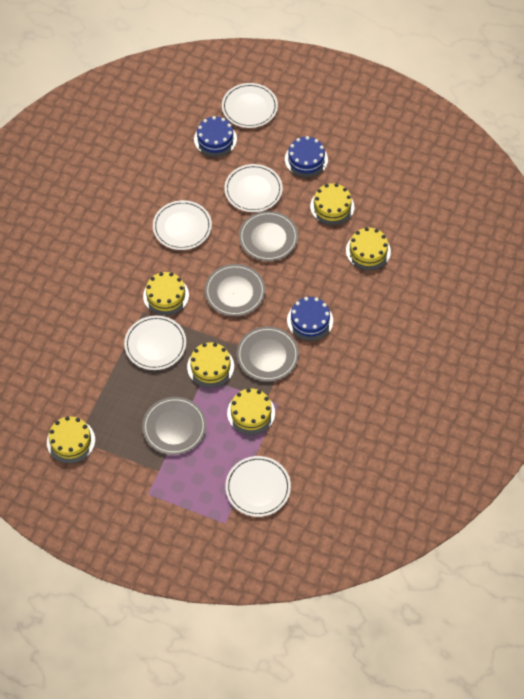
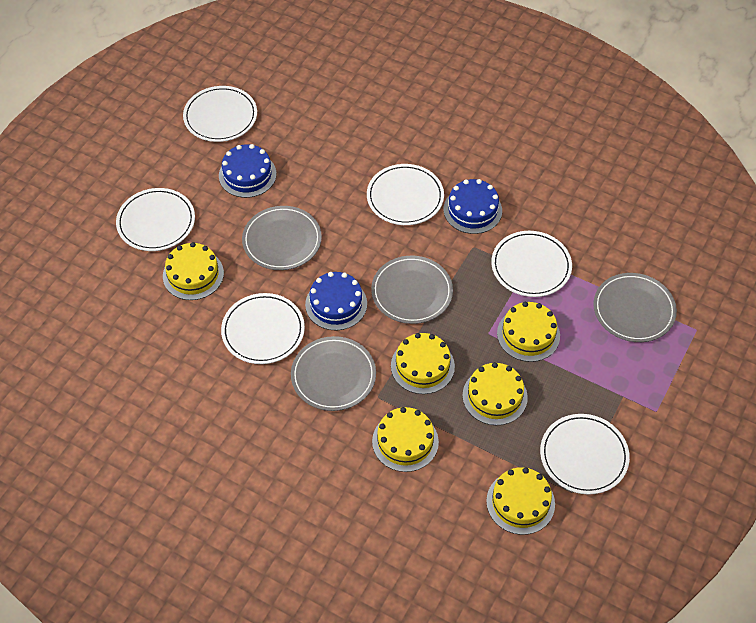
white plate: [124,316,186,370] [153,200,212,250] [222,83,278,128] [224,164,283,212] [225,456,291,517] = 5 -> [116,188,195,251] [183,86,257,142] [221,293,305,364] [367,164,444,225] [491,231,572,297] [540,414,630,495] = 6

